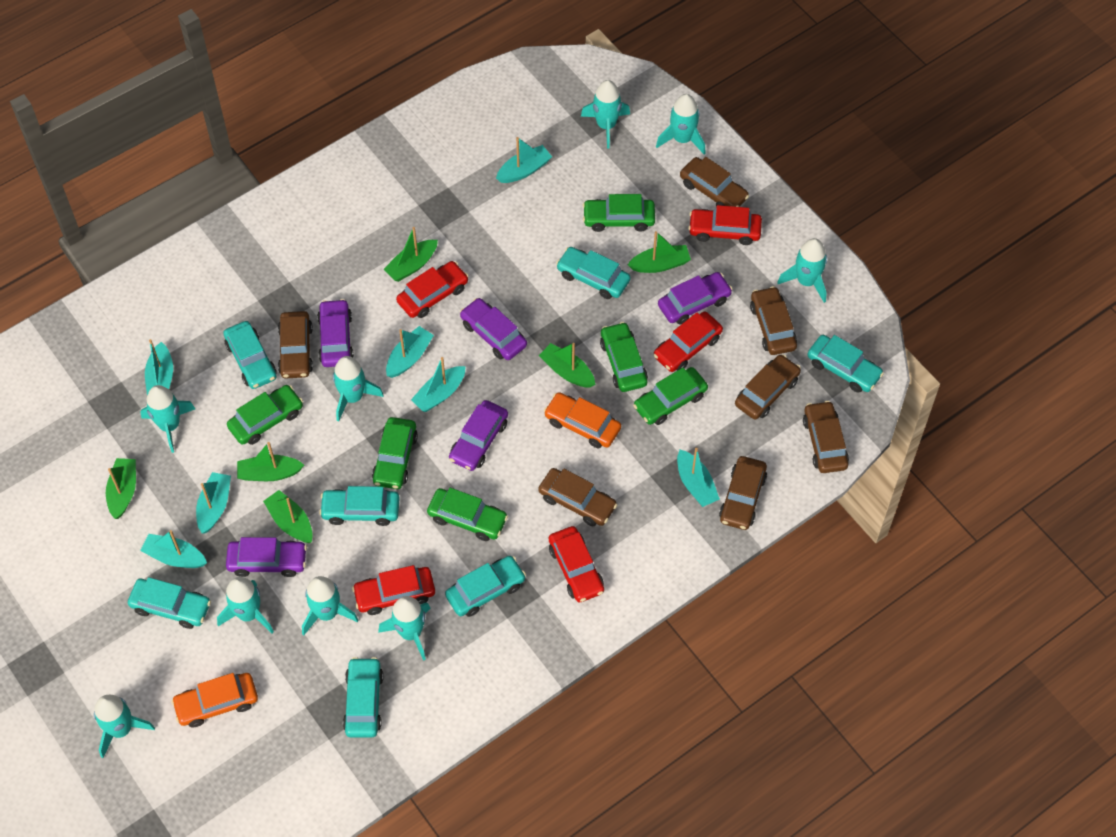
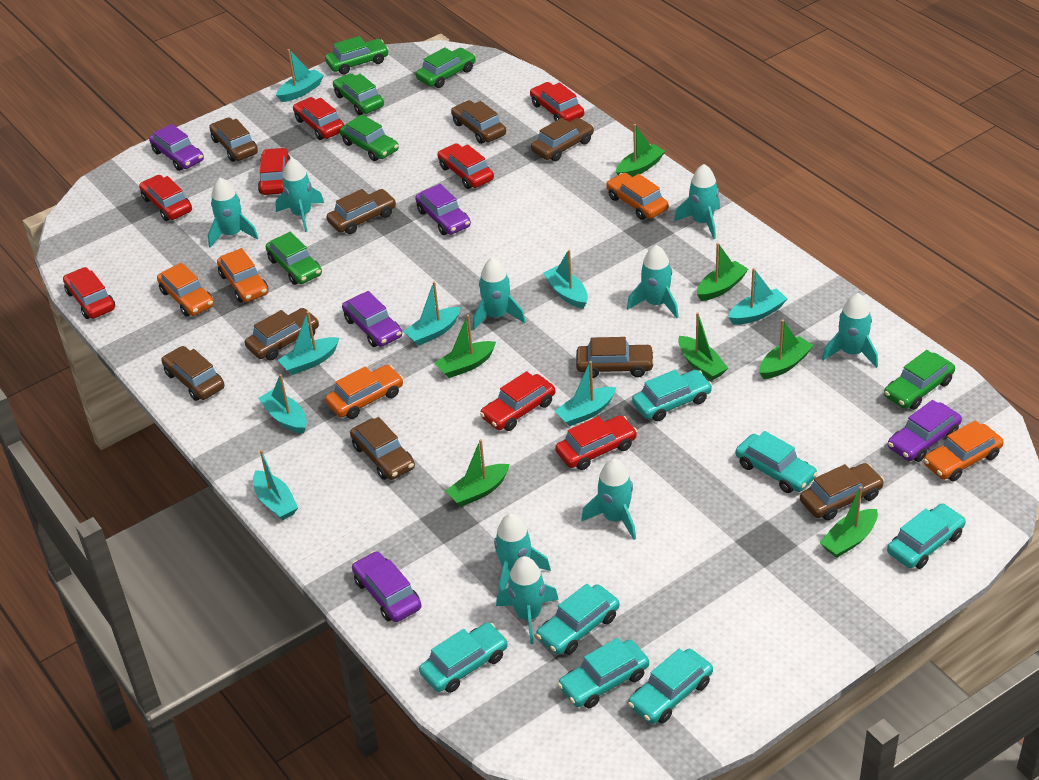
brown car: [278,311,313,379] [538,468,617,526] [680,157,749,207] [719,456,767,530] [735,354,801,420] [750,286,797,355] [803,401,849,473] = 7 -> [161,346,225,401] [209,117,258,162] [245,308,319,360] [327,189,396,234] [350,417,415,480] [451,100,506,144] [531,118,594,161] [576,337,655,378] [800,463,884,520] = 9
green boat: [106,458,136,519] [237,442,304,481] [263,490,313,543] [384,227,438,282] [539,343,595,388] [627,231,691,273] = 6 -> [435,315,496,378] [446,439,510,507] [616,124,665,177] [678,312,728,381] [697,243,748,301] [759,320,814,379] [820,486,878,558] = 7
orange car: [171,673,258,728] [544,392,621,448] = 2 -> [157,263,214,317] [217,248,268,302] [325,365,403,419] [606,173,669,220] [924,420,1004,481] = 5
red car: [352,565,435,615] [396,261,469,318] [549,526,604,602] [653,311,723,372] [688,205,762,245] = 5 -> [63,267,115,319] [139,175,192,221] [258,148,291,195] [293,97,344,140] [438,143,494,189] [480,371,555,431] [530,82,584,122] [555,415,637,470] = 8
turquoise boat: [140,530,207,568] [145,339,173,395] [196,472,231,534] [386,326,434,378] [411,357,466,412] [496,137,552,183] [677,447,720,507] = 7 -> [253,450,298,520] [258,374,307,434] [276,49,324,102] [278,311,339,375] [404,281,461,346] [543,250,588,309] [555,361,616,427] [728,268,787,325] = 8

